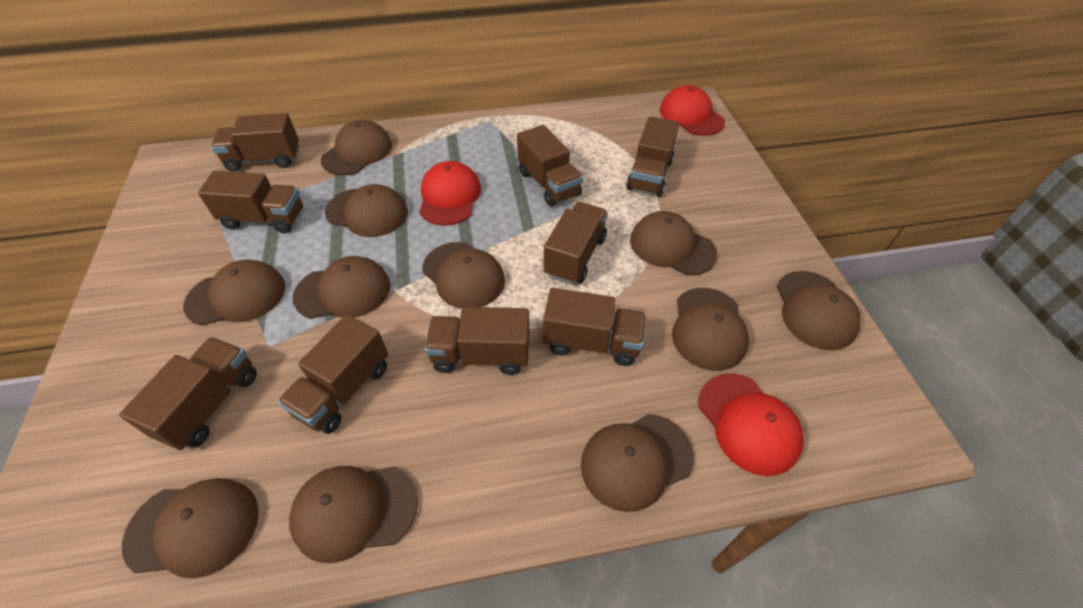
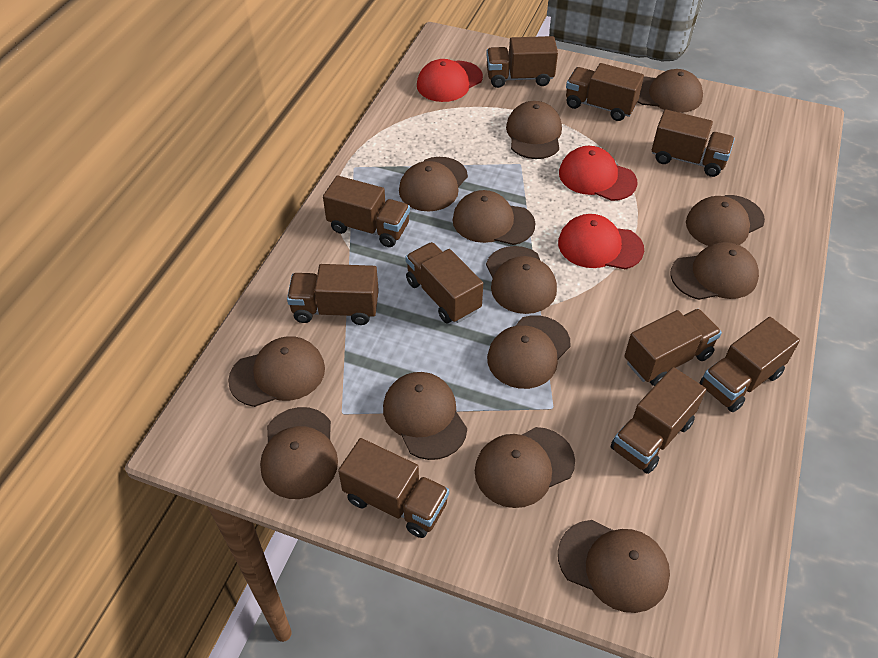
brown cap: [122,478,259,578] [183,260,285,325] [289,466,418,563] [293,256,390,319] [321,120,392,176] [325,184,408,237] [422,242,505,309] [581,414,694,512] [630,211,717,276] [672,288,749,371] [777,271,860,350] = 11 -> [228,336,325,407] [260,407,338,499] [383,372,467,460] [399,157,468,211] [453,190,535,245] [475,427,575,508] [486,246,557,314] [487,315,571,389] [506,101,562,159] [558,520,670,613] [638,69,703,113] [670,242,759,300] [686,195,765,246] = 13
brown truck: [119,337,257,450] [198,171,303,233] [211,113,299,172] [278,314,388,434] [425,307,529,375] [517,125,583,206] [543,288,646,366] [544,202,608,285] [626,116,679,197] = 9 -> [287,264,379,325] [323,176,410,247] [338,438,449,538] [405,242,483,324] [486,36,558,88] [566,63,644,121] [611,367,706,474] [624,309,722,386] [652,109,735,177] [699,317,800,412] = 10

